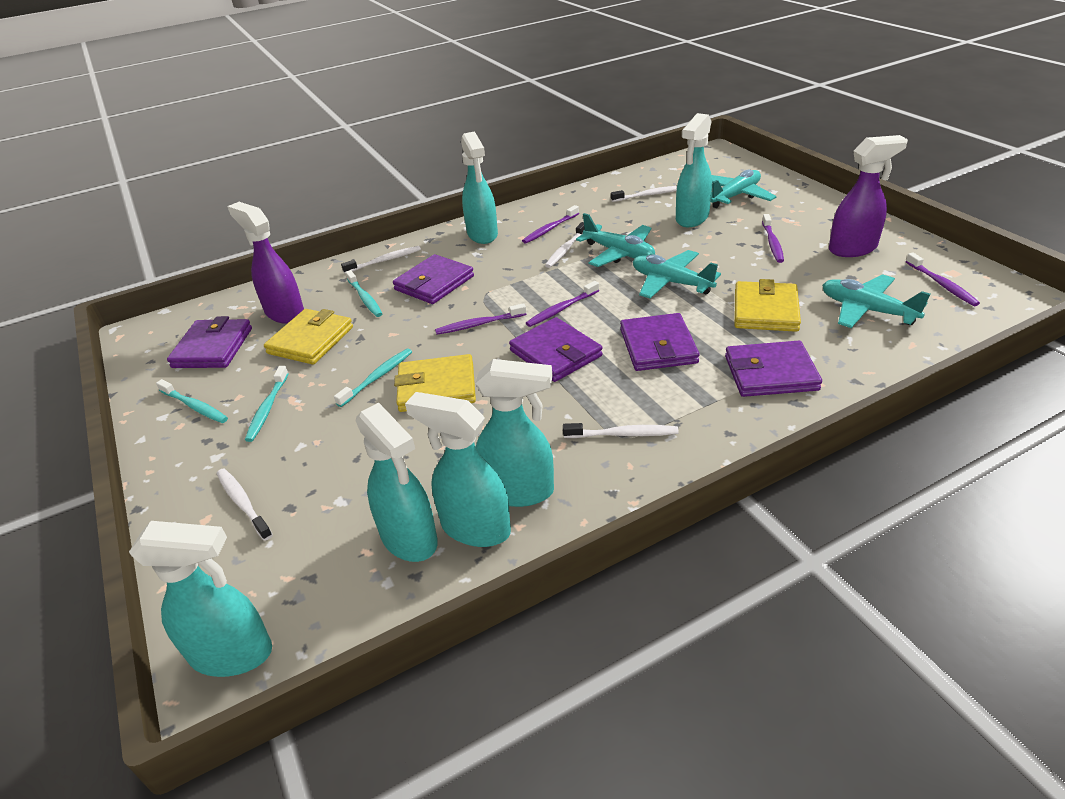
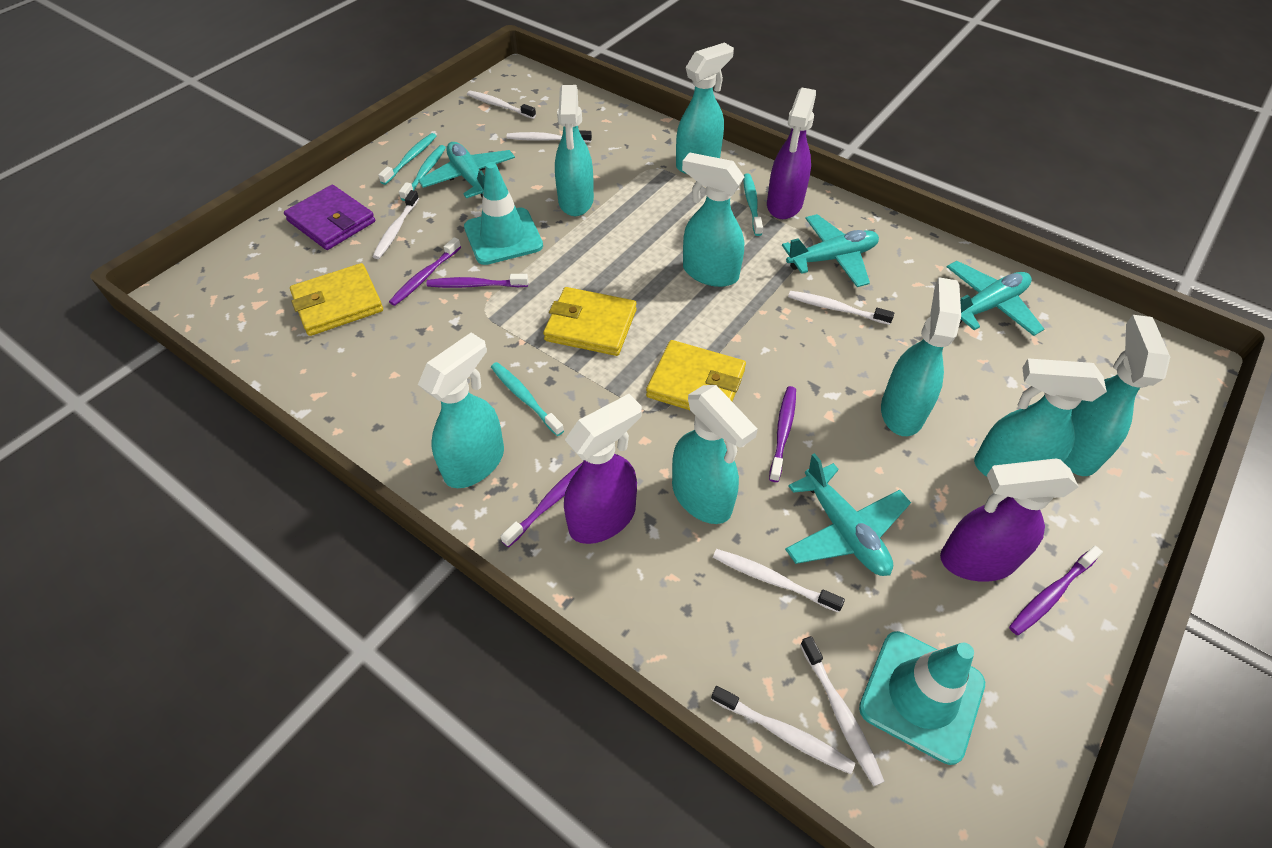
purple spray bottle: [227,202,304,324] [829,135,908,257] = 2 -> [564,394,642,544] [767,88,816,219] [940,459,1079,582] = 3
purple wallet: [167,316,252,368] [393,254,474,304] [509,317,603,382] [620,313,700,371] [725,341,822,397] = 5 -> [284,185,375,250] = 1
turquoise spray bottle: [129,521,272,677] [356,403,438,562] [405,392,511,547] [461,131,498,244] [475,359,554,507] [676,113,712,227] = 6 -> [418,333,504,488] [555,85,594,216] [672,385,758,524] [676,43,734,174] [682,152,744,287] [881,277,961,436] [974,359,1107,477] [1064,315,1170,476] = 8
turquoise traffic cone: none = 0 -> [464,162,543,265] [859,631,985,765] = 2
white toothbrush: [217,469,273,541] [341,246,421,274] [545,222,585,268] [563,423,679,438] [611,186,677,202] = 5 -> [372,190,419,259] [467,91,536,119] [507,130,592,143] [711,686,855,774] [713,549,845,613] [788,291,894,325] [800,636,885,786] = 7

